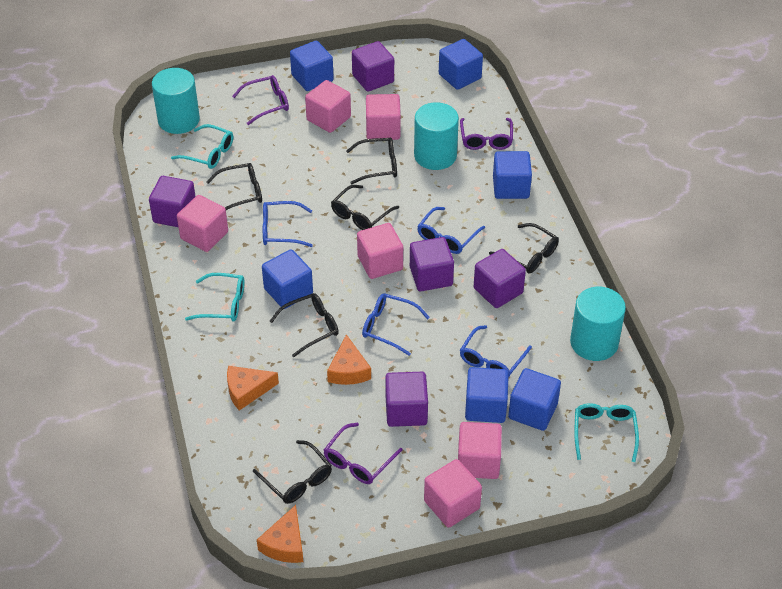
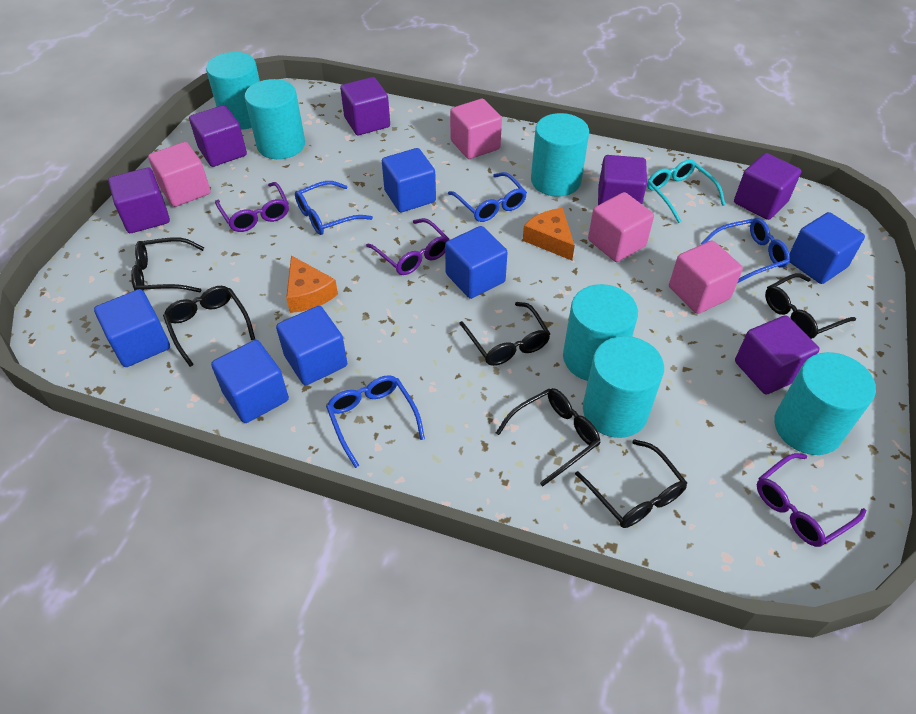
orange cheese: [227,366,279,411] [257,505,303,563] [327,334,371,385] = 3 -> [286,255,338,313] [523,208,575,260] = 2
pink cube: [177,195,228,252] [305,80,351,133] [357,223,403,279] [366,94,401,140] [424,459,482,528] [458,422,502,479] = 6 -> [148,142,211,207] [450,99,502,159] [588,192,654,262] [669,240,743,314] = 4
purple cube: [149,176,196,227] [352,41,394,92] [385,372,428,427] [410,237,454,291] [474,249,526,308] = 5 -> [108,168,170,233] [189,105,247,167] [340,77,390,135] [598,155,647,205] [734,153,801,220] [735,315,819,394] = 6
turquoise cylinder: [152,68,200,134] [414,102,459,170] [570,287,626,361] = 3 -> [206,52,260,130] [245,79,305,159] [531,113,589,197] [563,284,638,381] [583,336,664,438] [774,352,876,455] = 6
turquoise glasses: [171,124,233,169] [185,273,245,322] [574,403,639,462] = 3 -> [647,159,725,223] = 1

